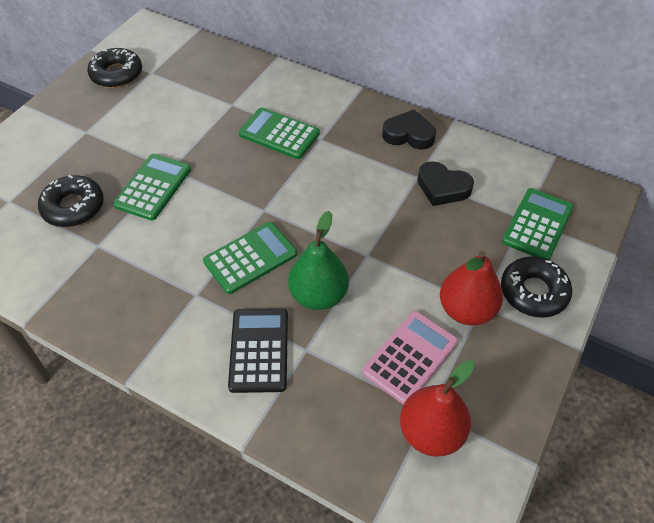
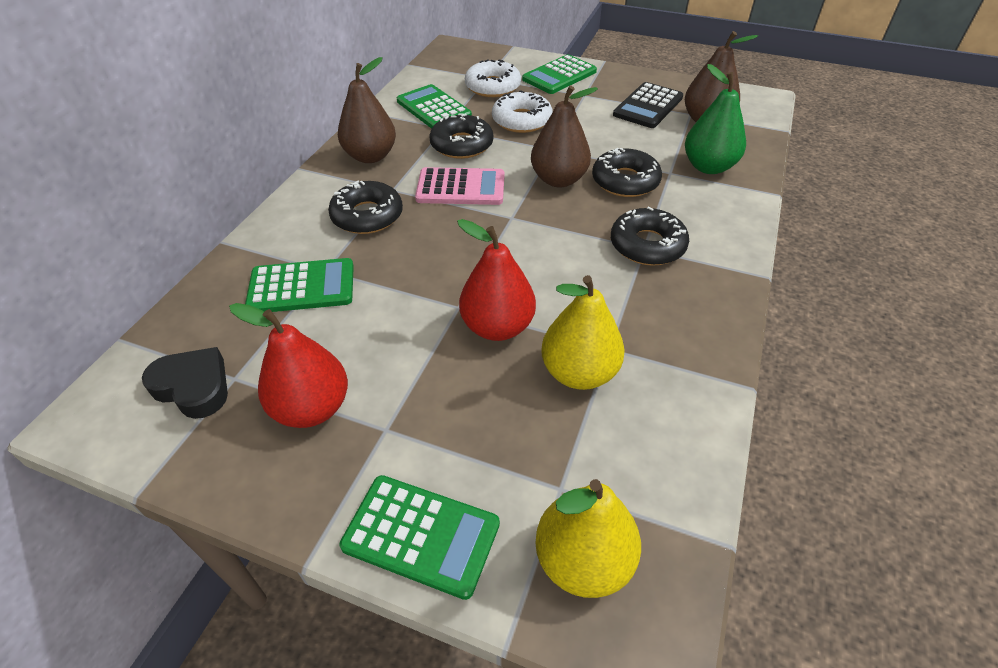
black donut: [38,175,104,227] [87,48,142,88] [501,256,572,318] = 3 -> [328,181,403,234] [429,113,493,159] [592,148,662,197] [611,207,689,266] = 4
black heart: [382,110,436,150] [417,161,474,206] = 2 -> [142,347,228,419] = 1
brown pear: none = 0 -> [338,57,396,163] [531,85,598,187] [685,31,758,122] = 3
white donut: none = 0 -> [465,59,521,97] [492,90,553,133] = 2
yellow pear: none = 0 -> [535,479,641,598] [541,275,625,390] = 2

